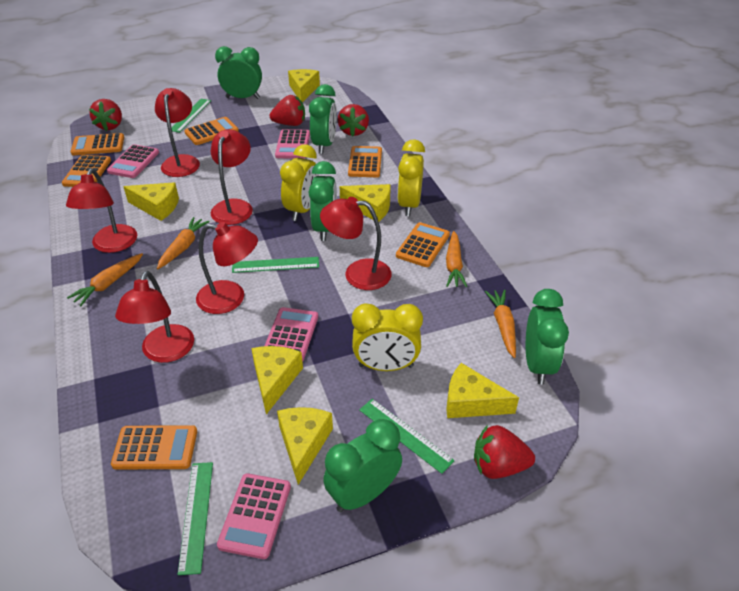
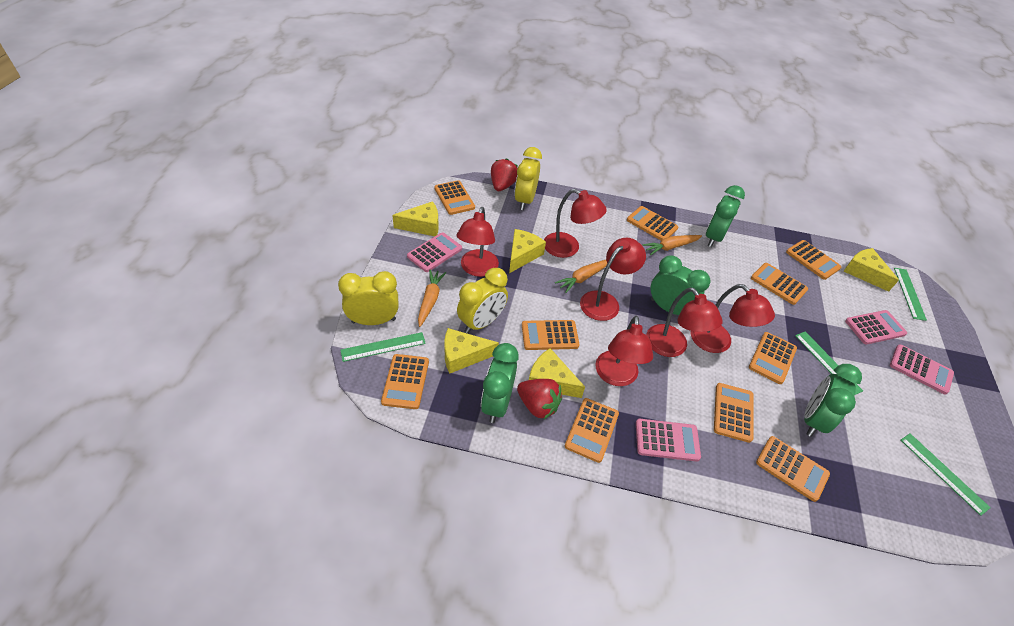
green clock: [215,46,262,99] [309,84,337,154] [309,161,337,241] [323,419,402,512] [526,289,569,385] = 5 -> [481,343,519,423] [651,255,710,315] [706,185,745,247] [804,364,862,437] = 4
orange calculator: [62,155,111,187] [71,133,124,155] [111,425,197,469] [184,117,239,145] [348,146,382,177] [396,222,450,267] = 6 -> [381,354,429,409] [435,180,475,215] [522,320,580,350] [565,398,619,463] [627,206,678,240] [714,383,753,443] [749,332,797,384] [751,263,808,305] [756,436,830,502] [786,240,842,280] = 10
orange carrot: [67,253,143,306] [157,217,210,269] [446,231,467,287] [485,290,516,358] = 4 -> [418,270,446,327] [555,260,607,293] [642,235,702,255] = 3
red strawberry: [89,99,122,131] [269,95,305,126] [338,104,369,137] [474,425,535,479] = 4 -> [491,158,518,191] [517,379,562,419] = 2
yellow cheese: [123,182,179,221] [251,346,303,414] [277,407,333,485] [288,69,320,103] [340,184,390,222] [446,363,519,418] = 6 -> [392,201,439,236] [444,328,499,374] [509,229,546,273] [529,348,585,398] [844,248,899,292] = 5

